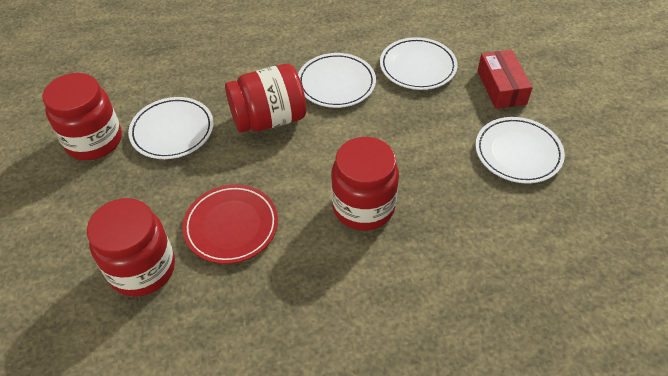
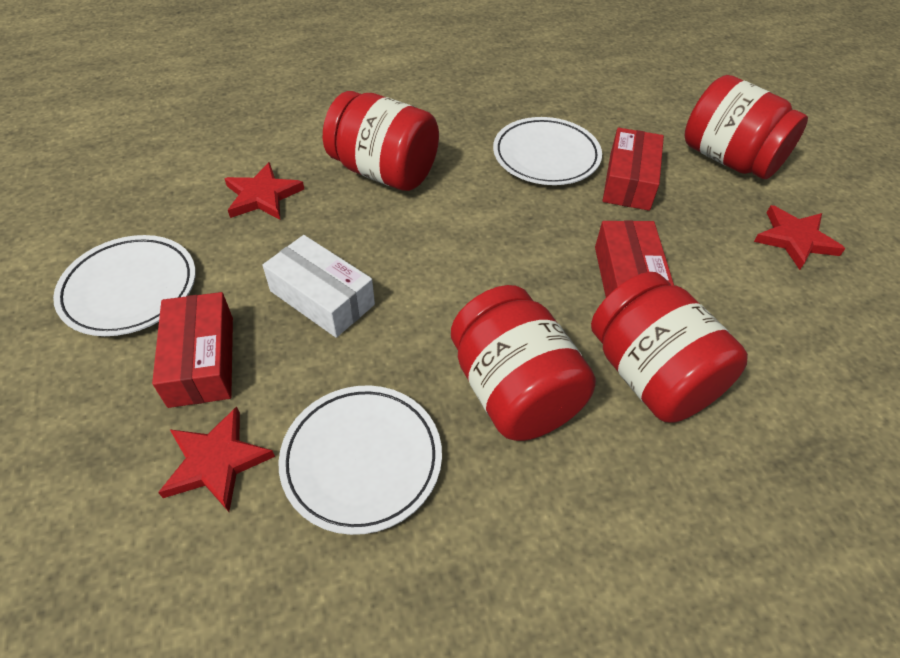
red box: [478,50,533,109] = 1 -> [152,292,233,408] [595,220,674,297] [603,128,664,211] = 3
red plate: [182,184,278,264] = 1 -> none = 0
red star: none = 0 -> [158,406,275,512] [224,162,304,220] [754,205,845,270] = 3
white box: none = 0 -> [262,235,375,338] = 1
white plate: [128,97,214,159] [298,53,376,108] [380,37,457,90] [475,117,565,183] = 4 -> [53,235,196,336] [278,386,442,535] [493,117,602,185] = 3

